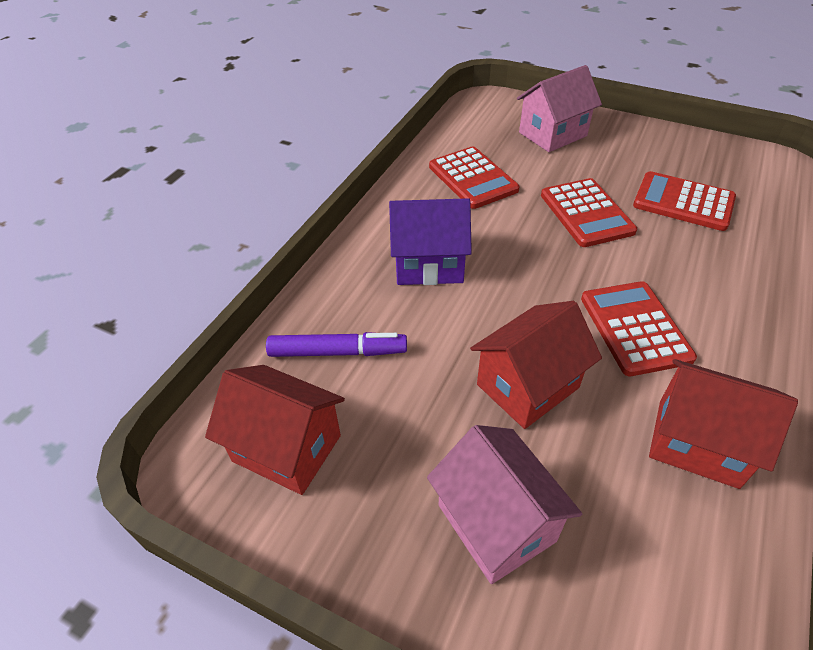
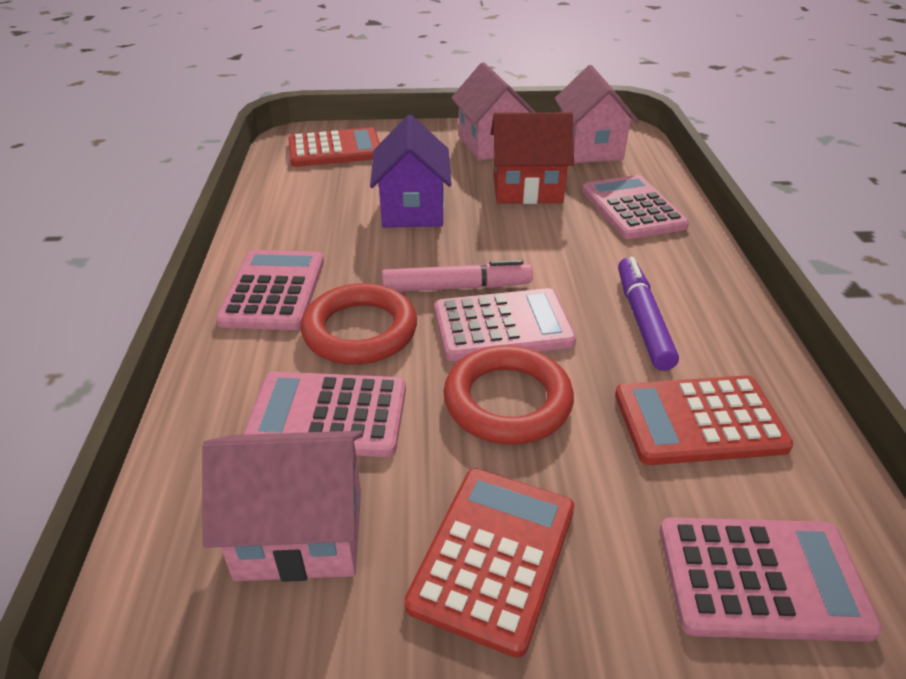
pink calculator: none = 0 -> [216,250,324,330] [242,372,406,457] [435,288,576,361] [582,175,689,239] [660,517,882,642] = 5
pink house: [427,425,582,584] [517,65,602,152] = 2 -> [202,431,363,582] [451,62,535,161] [554,65,639,163] = 3
pink marker: none = 0 -> [382,260,533,292] = 1
red calculator: [429,146,520,209] [541,178,637,247] [581,281,697,376] [633,171,736,231] = 4 -> [288,127,380,167] [404,468,574,658] [615,375,794,465] = 3
red house: [205,365,345,495] [470,301,602,429] [649,359,798,489] = 3 -> [490,112,574,204] = 1
red ring: none = 0 -> [301,283,417,365] [444,345,574,445] = 2

